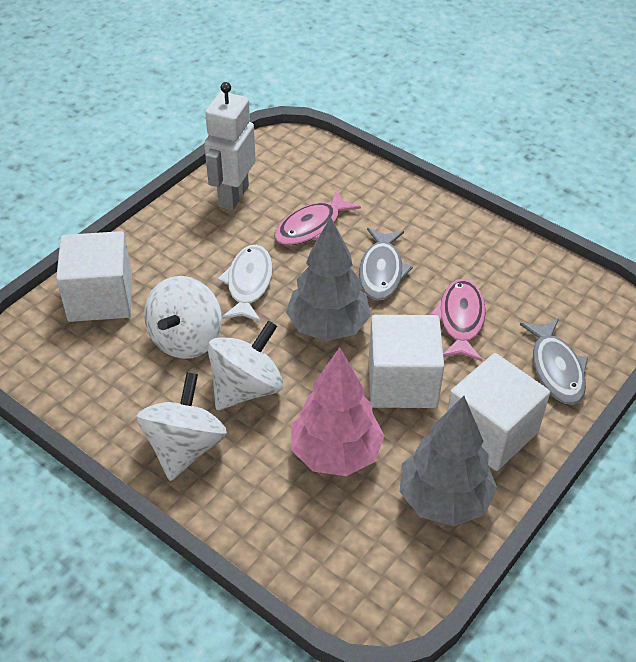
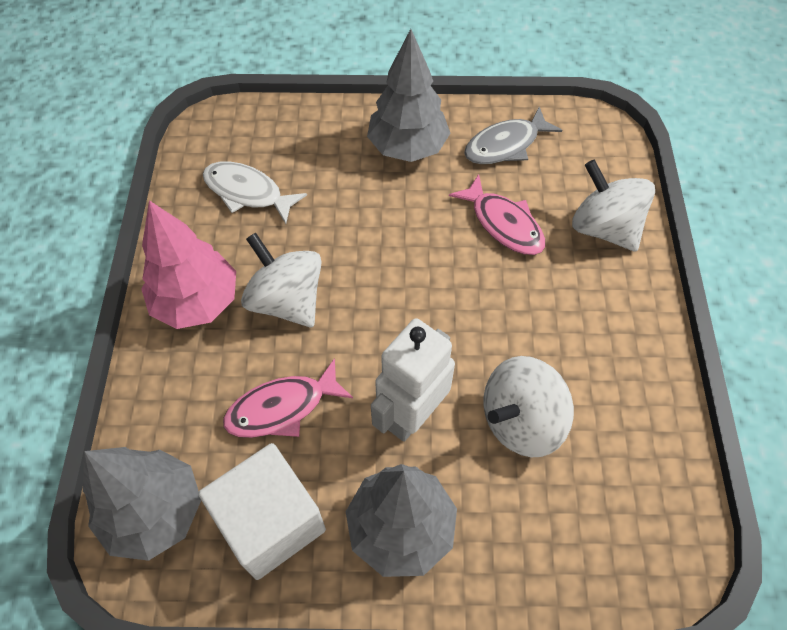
grey fish: [359,228,413,300] [520,319,588,405] = 2 -> [464,107,562,164] = 1
grey tree: [286,216,371,341] [400,396,497,526] = 2 -> [83,447,201,561] [346,464,457,577] [367,29,450,162] = 3
white cube: [56,231,132,322] [369,315,444,408] [447,353,550,471] = 3 -> [198,443,326,580] = 1

